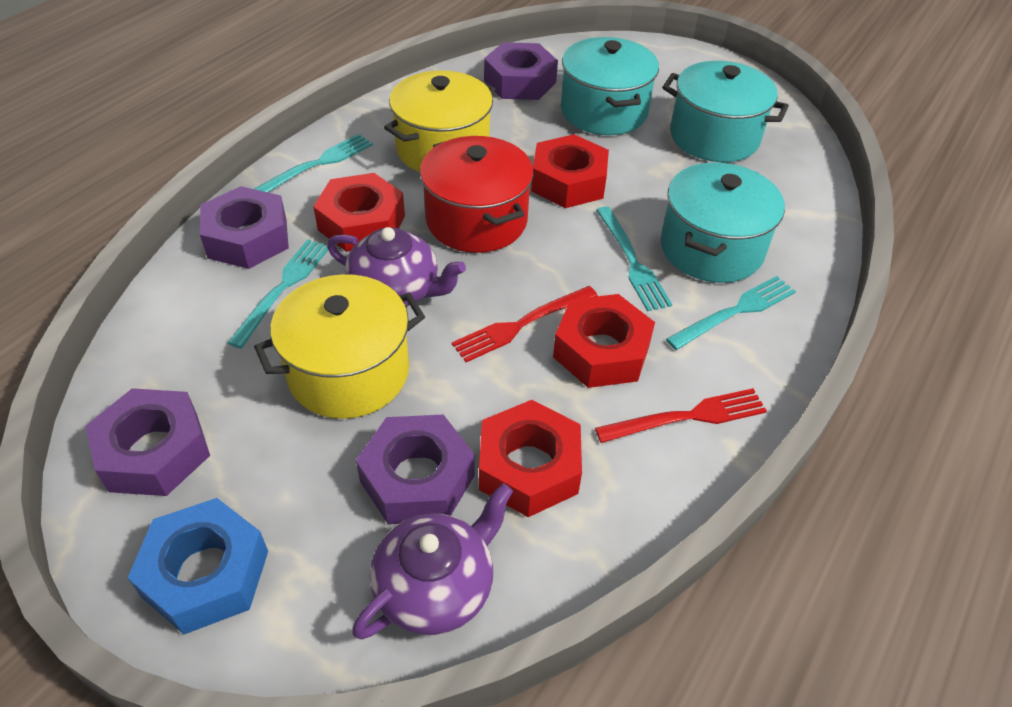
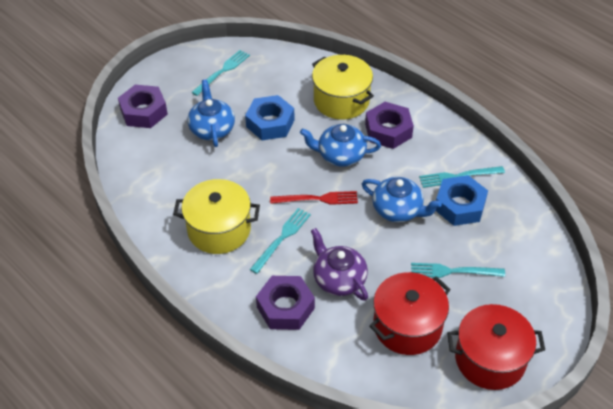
blue nut: [128,498,268,634] = 1 -> [245,95,295,140] [435,175,488,226] = 2
blue teapot: none = 0 -> [188,79,235,147] [300,124,381,167] [362,177,442,222] = 3
purple nut: [85,388,210,496] [200,186,289,269] [356,415,475,524] [484,42,558,100] = 4 -> [118,85,168,128] [256,276,315,330] [365,102,414,149] = 3
purple teapot: [327,227,466,306] [352,483,513,639] = 2 -> [311,228,368,301] = 1
red fork: [452,286,598,362] [595,388,767,443] = 2 -> [270,191,358,205] = 1
red nut: [313,173,405,252] [479,400,582,517] [531,134,609,208] [553,294,655,388] = 4 -> none = 0
red pot: [420,136,533,253] = 1 -> [369,272,451,355] [447,304,545,390] = 2
turquoise pot: [561,37,659,135] [661,162,785,283] [662,61,789,162] = 3 -> none = 0

